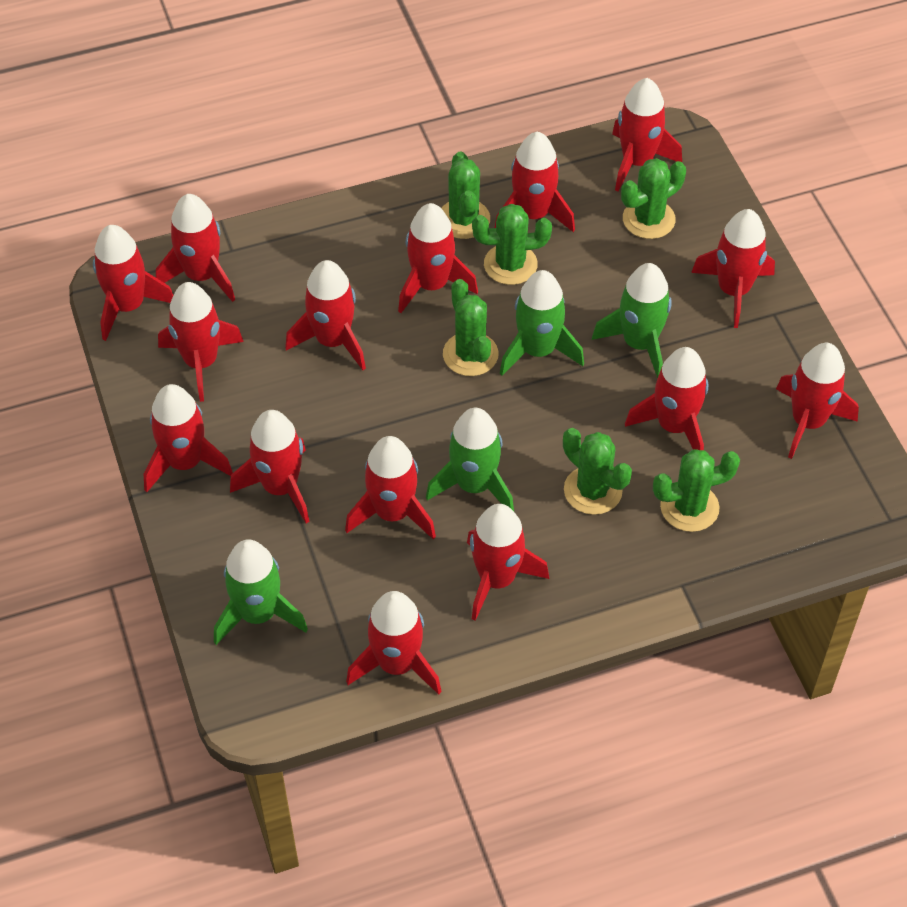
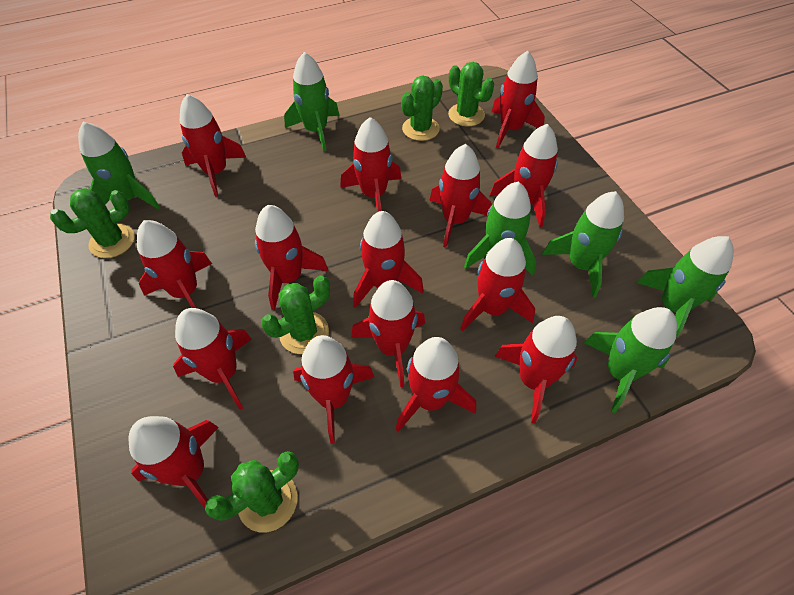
green cactus: [441,152,490,239] [443,279,499,376] [472,204,552,285] [563,428,632,515] [621,158,686,239] [653,449,740,532] = 6 -> [50,188,135,258] [205,451,299,533] [261,276,330,354] [401,75,443,141] [448,62,494,126] = 5
green rocket: [214,539,308,645] [426,408,514,511] [500,270,584,376] [592,263,671,378] = 4 -> [78,122,160,209] [284,52,340,151] [464,182,536,276] [542,191,624,298] [584,307,677,413] [636,236,734,338] = 6

